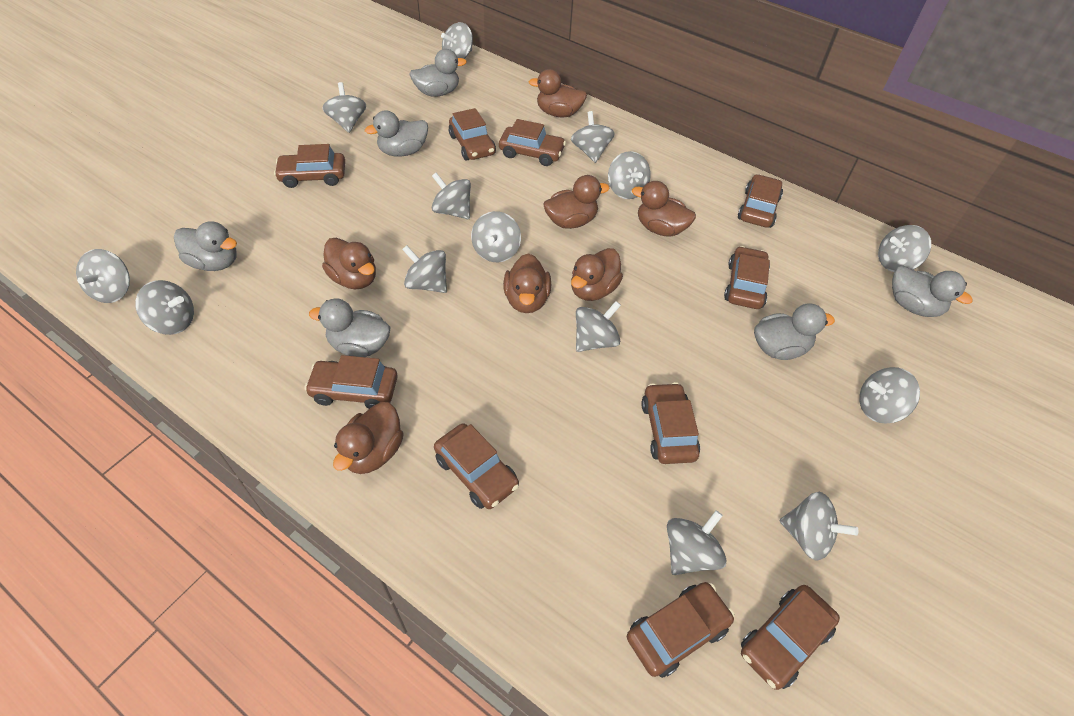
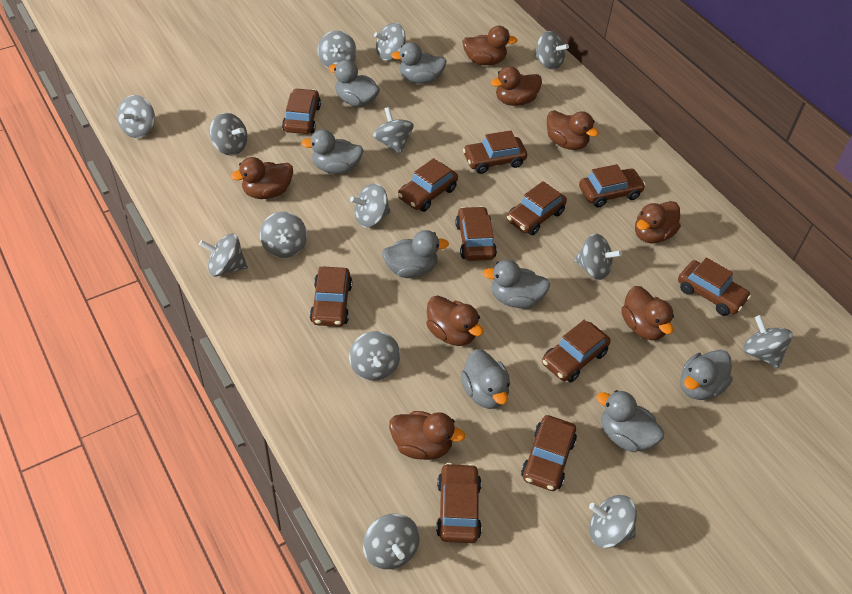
brown car: [274,144,345,188] [304,355,398,409] [434,423,519,509] [449,108,496,160] [499,119,566,166] [627,582,735,678] [641,382,700,464] [724,246,770,309] [738,174,783,228] [741,585,840,690] = 10 -> [282,88,321,134] [310,267,352,327] [398,158,458,212] [436,463,482,543] [455,206,497,261] [463,130,527,174] [506,181,567,235] [521,415,577,491] [542,320,611,383] [579,164,646,208] [678,257,751,316] = 11
brown duck: [322,238,376,289] [333,402,404,474] [503,253,551,313] [528,69,587,118] [543,175,609,229] [571,248,623,301] [632,181,696,237] = 7 -> [231,157,293,199] [389,411,465,460] [426,296,484,346] [462,26,518,65] [491,66,542,106] [547,110,599,150] [621,286,674,340] [635,201,681,244] = 8
grey duck: [174,221,237,271] [309,299,391,357] [365,110,428,156] [409,49,467,97] [754,303,835,360] [892,266,973,317] = 6 -> [301,129,364,174] [329,60,380,107] [382,230,449,278] [391,42,447,84] [460,349,510,409] [483,260,550,308] [596,390,664,452] [681,350,733,400] = 8

